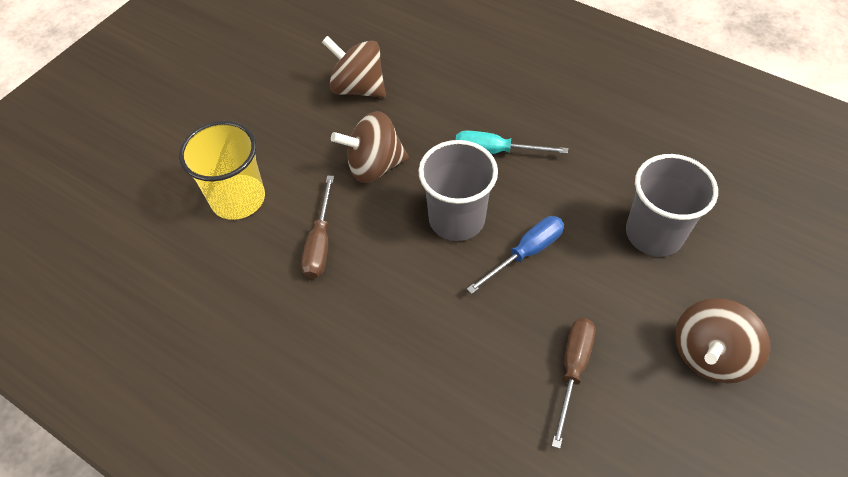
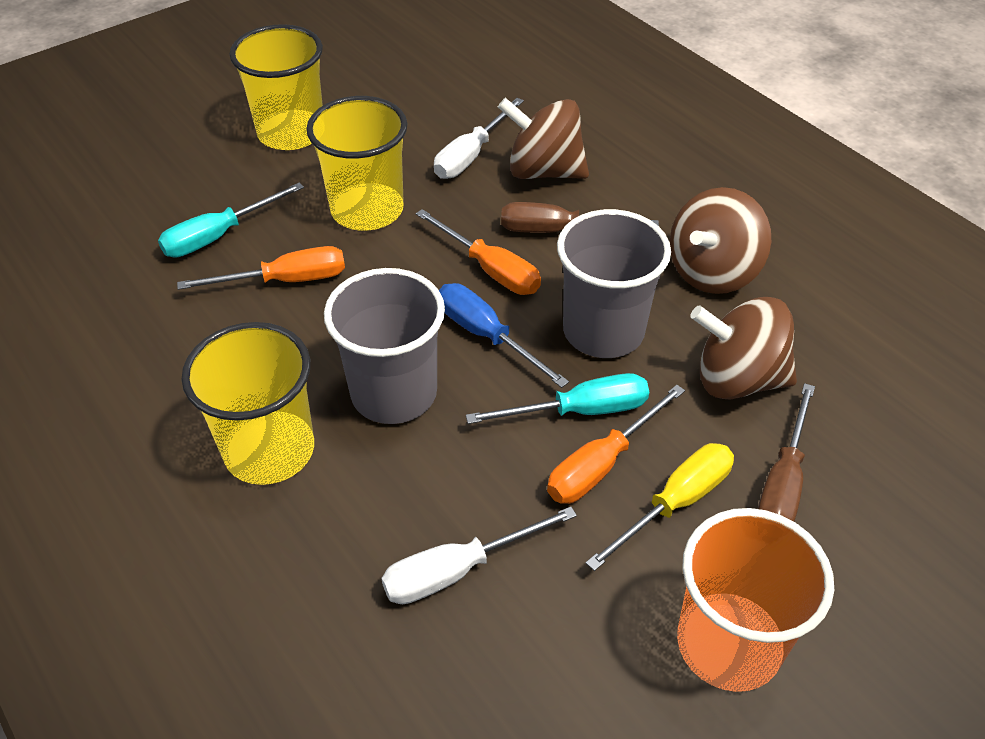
orange cup: none = 0 -> [677,508,834,692] = 1
orange screwdriver: none = 0 -> [177,246,345,290] [416,209,541,295] [547,385,685,504] = 3
turquoise screwdriver: [456,131,568,154] = 1 -> [158,183,304,257] [466,373,649,424] = 2
white screwdriver: none = 0 -> [381,507,577,604] [434,98,524,179] = 2
yellow cup: [179,121,265,220] = 1 -> [181,322,314,485] [230,24,323,150] [306,96,408,231] = 3
yellow screwdriver: none = 0 -> [586,443,734,571] = 1

